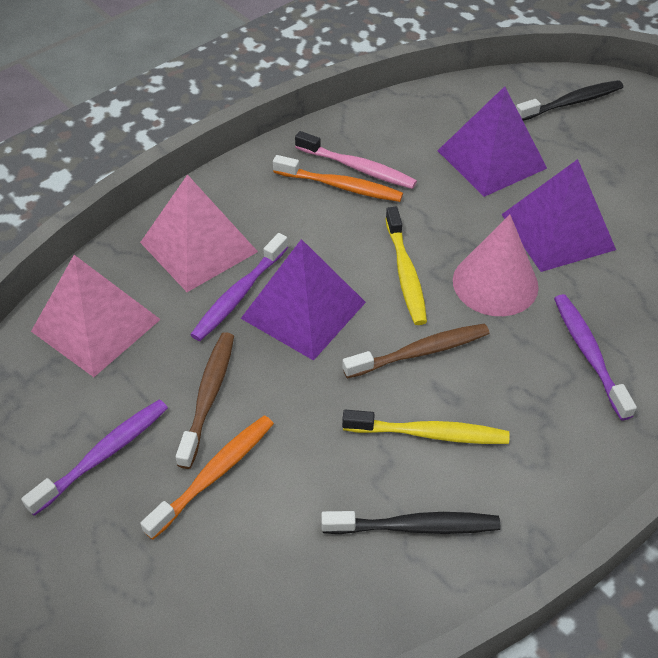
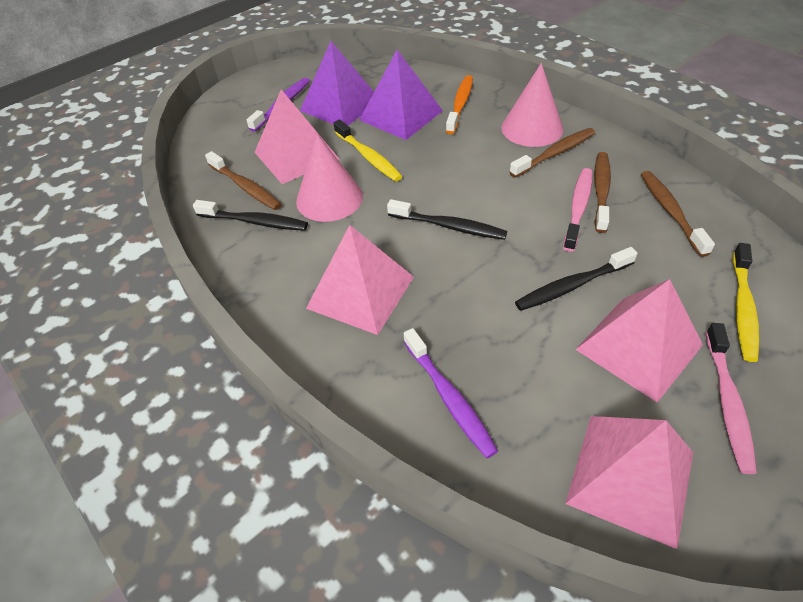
black toothbrush: [321,511,500,534] [516,80,623,121] = 2 -> [193,200,308,231] [387,199,507,240] [515,247,638,311] = 3
brown toothbrush: [176,332,234,469] [342,323,489,379] = 2 -> [205,151,282,210] [510,128,595,178] [594,152,611,233] [641,171,715,257] = 4
orange toothbrush: [140,415,274,540] [273,155,403,202] = 2 -> [446,75,473,134] = 1
pink cone: [453,214,539,316] = 1 -> [296,134,363,222] [502,63,564,147] = 2
pink pyramid: [31,255,161,377] [140,174,258,292] = 2 -> [254,90,339,184] [306,225,414,335] [565,416,693,549] [575,279,703,402] = 4
pink toothbrush: [295,131,417,189] = 1 -> [563,168,592,252] [706,323,757,474] = 2
purple pyramid: [241,239,366,361] [437,86,547,197] [501,159,616,272] = 3 -> [300,41,374,125] [359,50,443,140] = 2
purple toothbrush: [21,399,168,516] [190,233,288,341] [554,294,637,420] = 3 -> [247,77,310,132] [404,328,498,458] = 2

